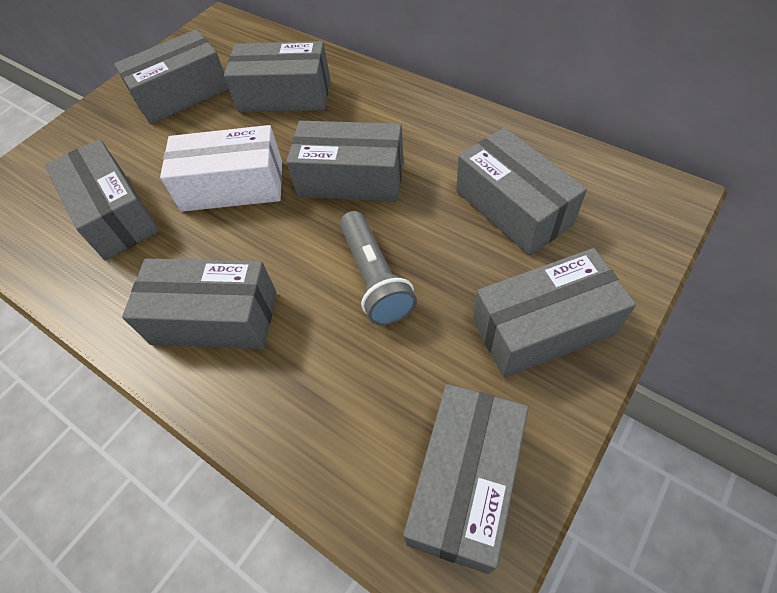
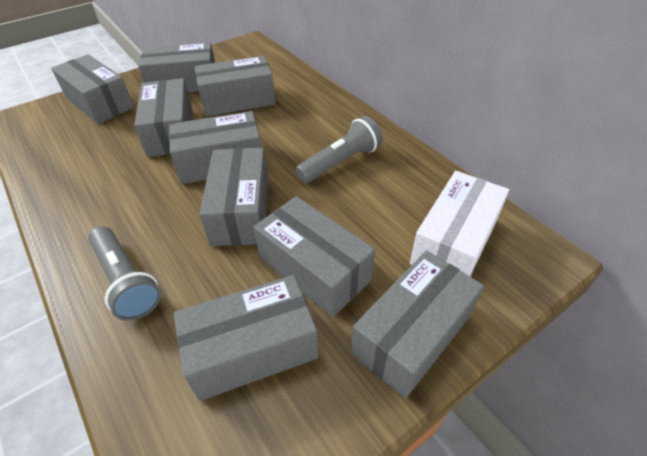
grey box: [45,139,159,260] [114,29,229,124] [122,259,277,349] [224,41,330,112] [286,121,404,202] [403,384,529,574] [456,127,587,256] [473,248,636,378] = 8 -> [51,54,134,124] [134,78,193,157] [138,42,215,92] [169,111,262,184] [174,275,318,401] [194,56,276,116] [199,148,268,246] [253,196,375,317] [351,250,484,398] = 9
grey flashlight: [340,211,417,326] = 1 -> [88,226,161,321] [296,116,383,183] = 2

